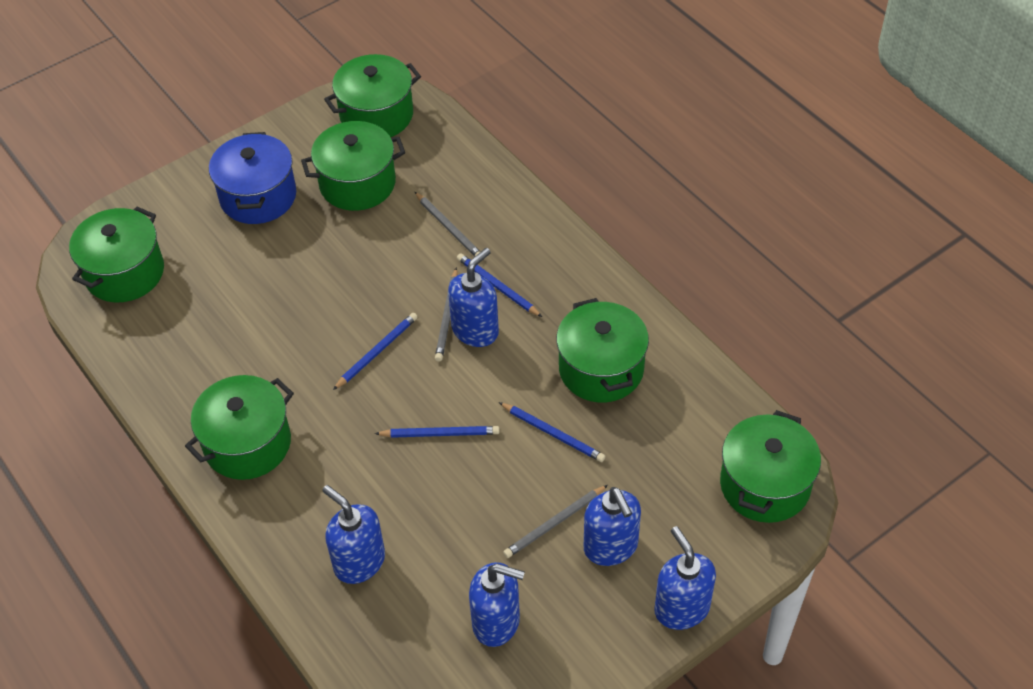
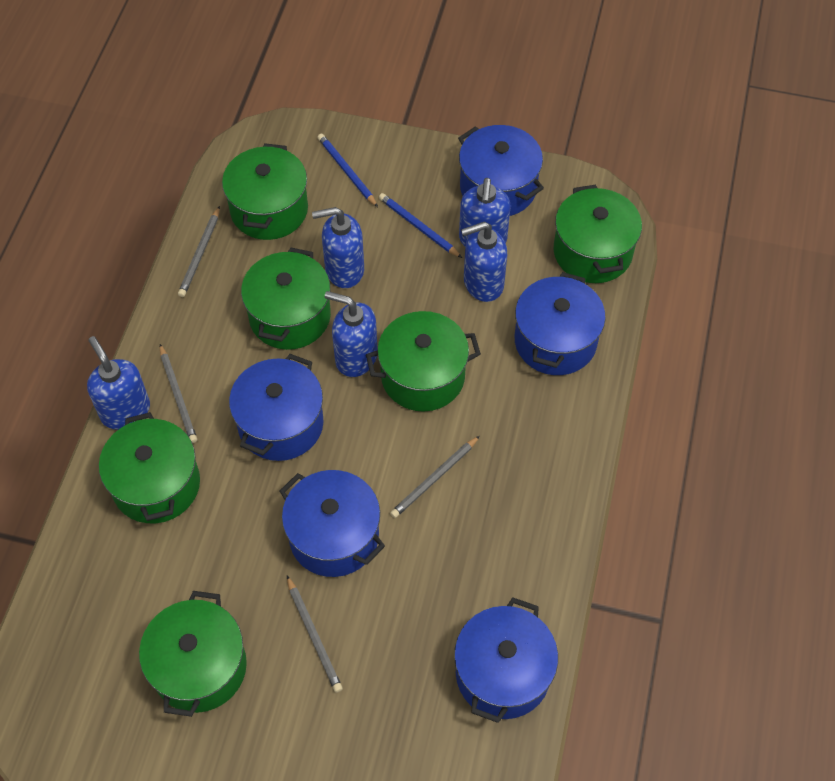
blue pencil: [333,313,418,390] [375,426,500,438] [457,253,542,317] [499,402,605,462] = 4 -> [318,134,378,207] [379,193,462,258] = 2
blue pot: [209,132,296,224] = 1 -> [229,354,323,461] [280,470,385,577] [454,597,558,723] [458,125,544,216] [515,272,606,375] = 5
grey pencil: [415,192,480,257] [435,267,458,362] [503,485,608,558] = 3 -> [160,344,197,443] [178,206,220,297] [287,576,343,693] [390,436,480,518] = 4

